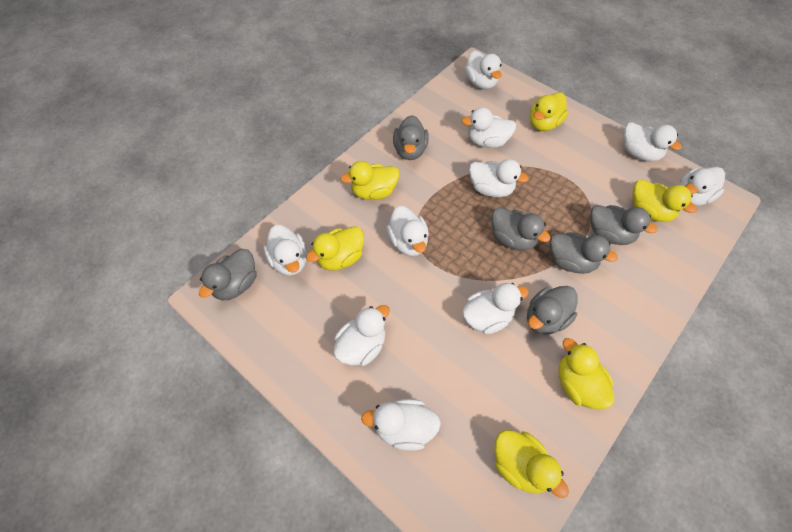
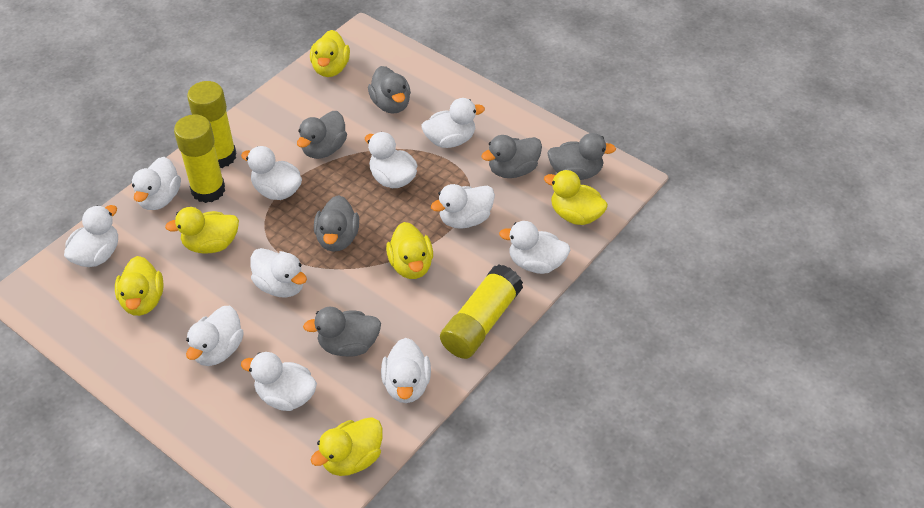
white duck: [263,225,307,276] [333,305,390,366] [361,399,441,451] [386,206,429,256] [461,107,516,148] [462,283,529,334] [464,50,502,89] [469,159,529,197] [623,122,682,161] [679,167,725,206] = 10 -> [64,205,118,267] [132,157,181,210] [186,306,244,366] [241,146,302,200] [241,352,317,411] [250,248,307,298] [365,132,417,188] [381,338,431,403] [422,98,485,148] [431,184,495,229] [499,221,570,274] = 11
yellow glue stick: none = 0 -> [174,114,225,203] [187,81,237,168] [440,264,523,359] = 3

